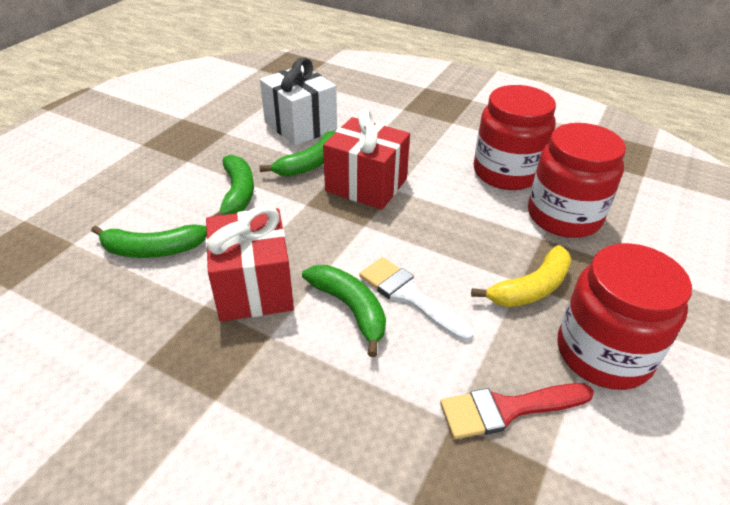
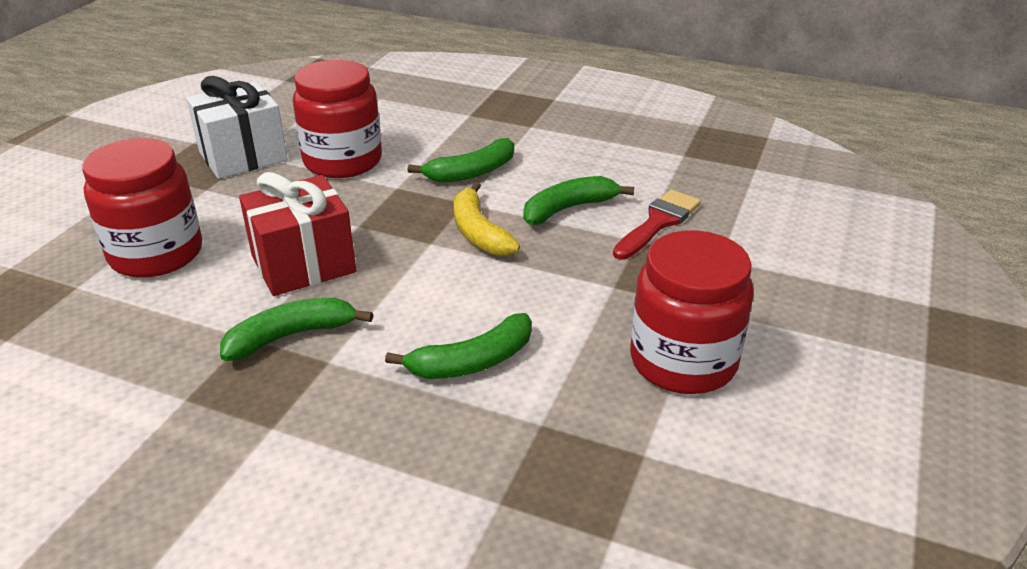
red gift: [206,205,294,322] [323,109,410,210] = 2 -> [239,172,356,296] = 1
white brush: [359,257,474,341] = 1 -> none = 0

